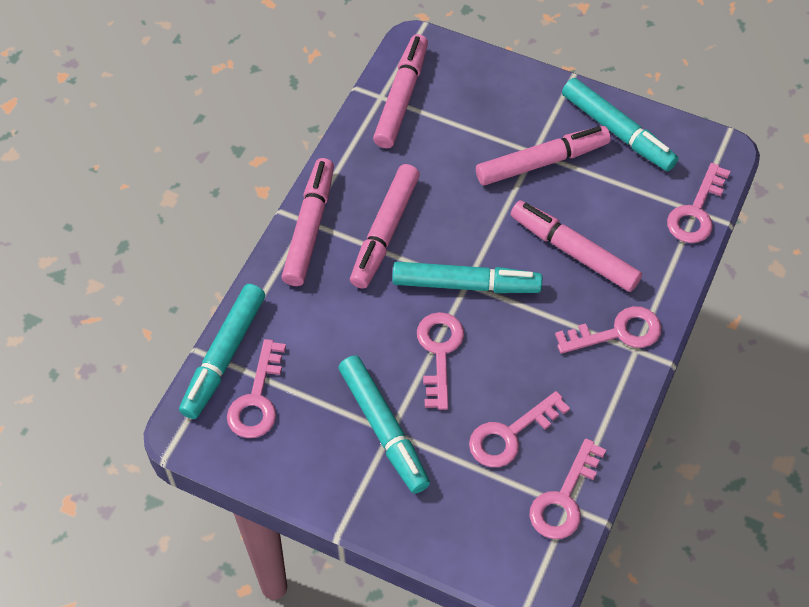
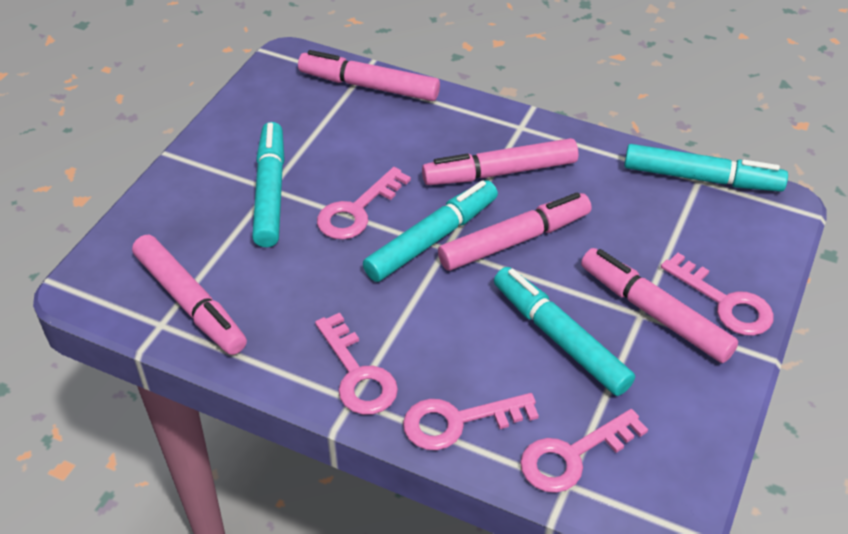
pink key: [227,339,286,438] [417,312,464,410] [469,391,570,467] [529,438,606,539] [555,306,662,354] [667,163,730,243] = 6 -> [315,313,398,415] [317,167,411,240] [403,393,539,450] [520,409,648,493] [661,253,774,336] = 5

